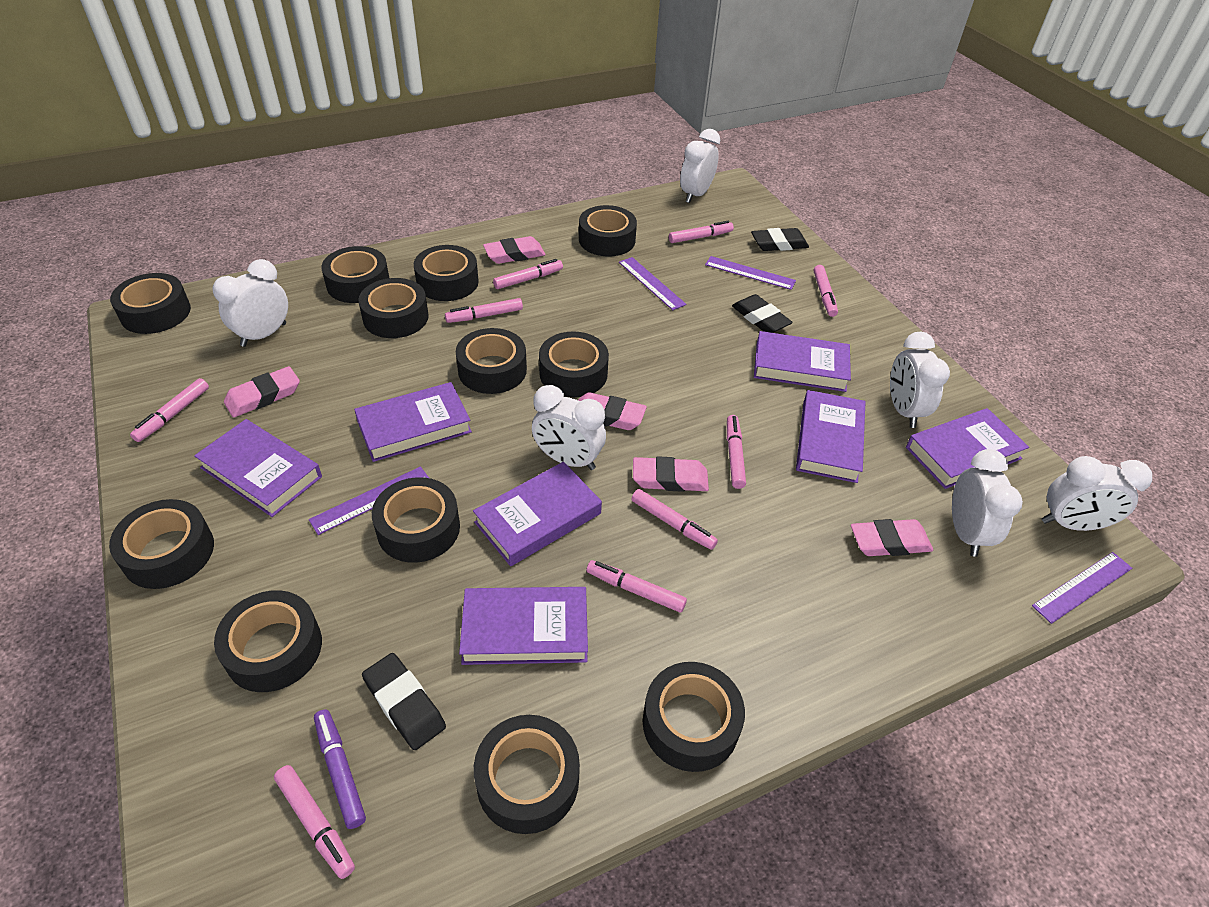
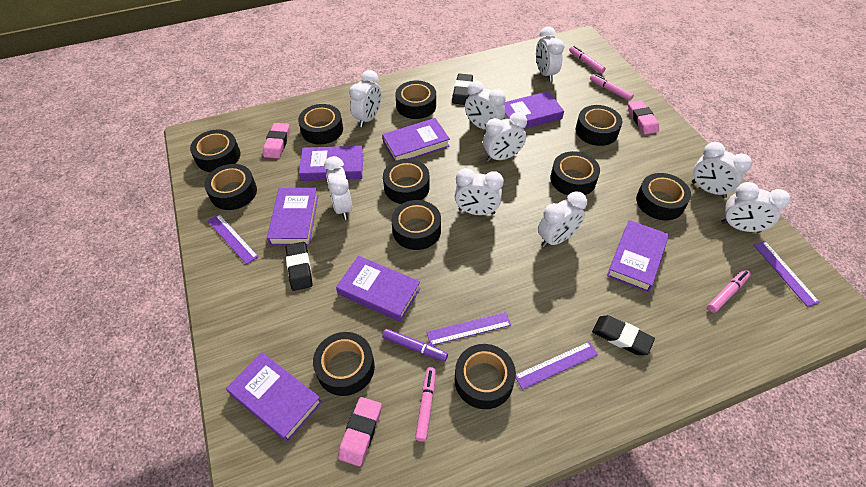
black tape: [109,499,214,589] [110,273,191,334] [214,590,322,692] [321,246,389,303] [358,278,429,338] [372,477,460,563] [414,245,479,301] [456,328,527,394] [474,715,580,834] [539,331,609,397] [579,205,637,257] [643,662,745,772] = 12 -> [190,129,240,172] [204,164,257,210] [298,104,343,144] [313,332,375,396] [383,159,430,204] [391,200,441,250] [395,81,436,119] [455,344,516,409] [550,151,600,195] [576,105,622,146] [636,173,691,220] = 11
pink eraser: [224,366,300,417] [483,236,545,264] [578,392,647,430] [633,456,709,492] [851,519,933,556] = 5 -> [263,123,290,158] [338,397,382,466] [628,100,659,134] = 3
pink marker: [130,378,209,442] [274,765,355,879] [445,298,523,323] [493,259,563,289] [586,560,687,612] [631,489,718,550] [669,221,734,243] [727,415,746,489] [813,265,838,317] = 9 -> [415,367,436,442] [569,46,606,74] [590,74,634,101] [707,270,751,313] = 4
white clock: [212,259,288,347] [532,385,606,470] [680,129,720,203] [890,332,950,428] [952,449,1023,557] [1042,456,1152,531] = 6 -> [324,156,353,220] [349,70,381,127] [455,168,504,215] [465,81,505,130] [483,112,527,162] [536,26,564,82] [538,191,587,247] [692,142,752,198] [721,182,790,233] = 9

